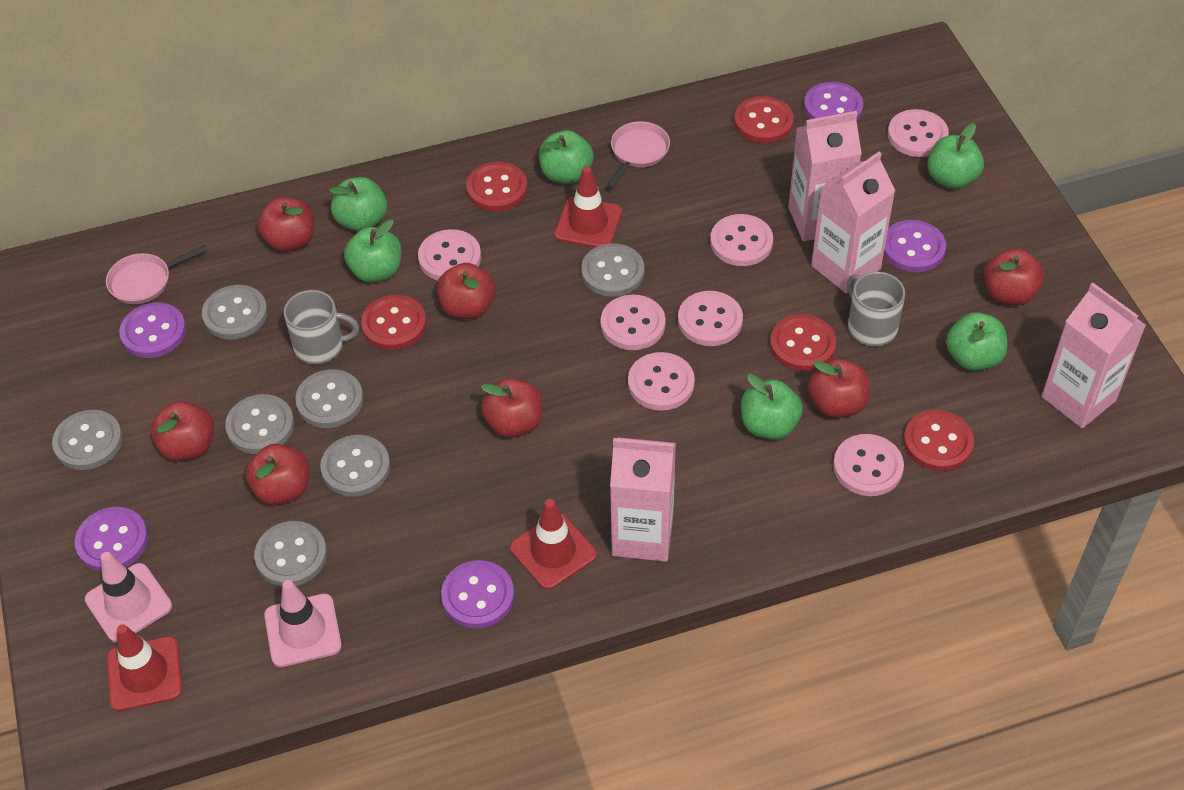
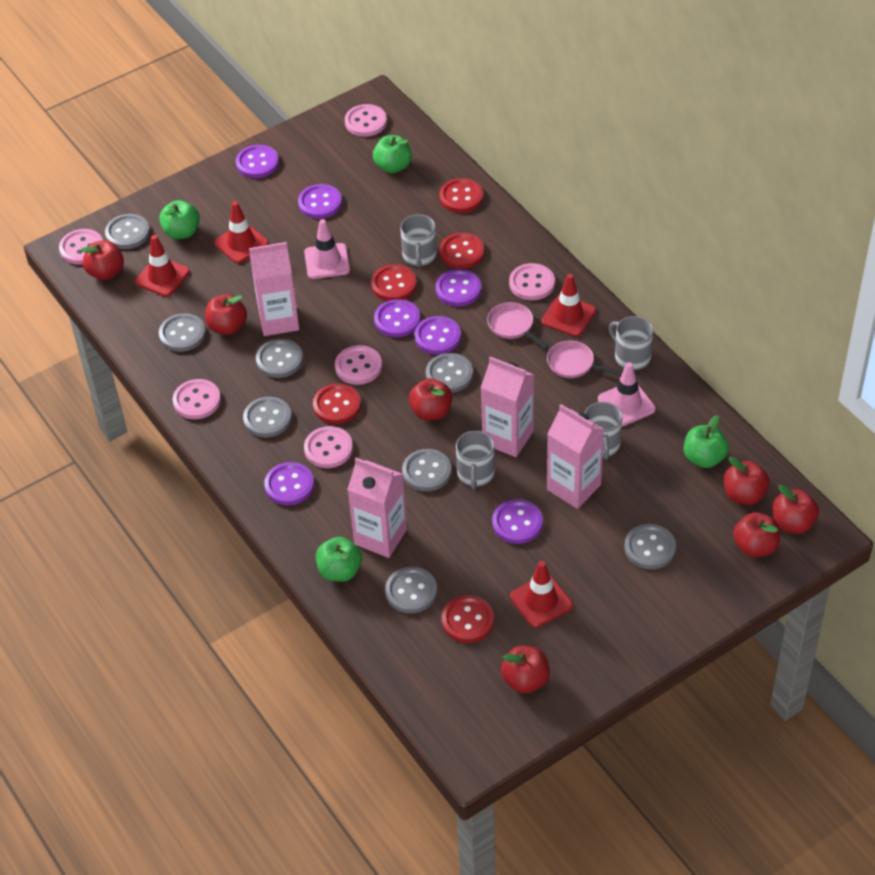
green apple: [329,177,387,232] [344,219,402,283] [539,130,594,184] [741,374,803,440] [927,123,984,189] [946,312,1007,371] = 6 -> [159,200,200,239] [316,537,362,582] [373,135,412,173] [684,415,729,468] = 4
grey button: [52,410,123,470] [202,285,268,340] [225,394,294,454] [254,521,327,586] [295,369,363,428] [320,435,390,497] [581,243,644,297] = 7 -> [105,214,150,249] [159,313,206,352] [243,397,292,438] [256,339,303,378] [385,567,437,613] [402,449,452,492] [426,353,473,393] [624,524,676,569] = 8
grey mug: [284,290,359,364] [847,272,905,346] = 2 -> [400,214,437,267] [456,431,495,489] [585,402,622,460] [609,316,653,370] = 4
pink button: [418,229,481,281] [601,295,666,350] [628,352,695,411] [678,291,743,346] [710,214,773,266] [833,434,904,496] [888,109,949,157] = 7 -> [59,229,103,265] [173,379,221,419] [304,426,353,468] [335,345,382,385] [345,104,387,137] [509,263,555,300] = 6
purple button: [75,507,148,572] [119,303,186,358] [441,560,514,628] [804,82,863,121] [884,220,946,272] = 5 -> [236,145,279,178] [264,462,314,505] [298,184,342,219] [374,299,420,337] [414,316,461,355] [436,269,481,306] [492,499,543,544] = 7
red traffic cone: [107,624,183,711] [510,499,597,590] [554,166,622,248] = 3 -> [135,235,190,297] [214,201,269,264] [510,561,573,628] [542,274,596,337] = 4

